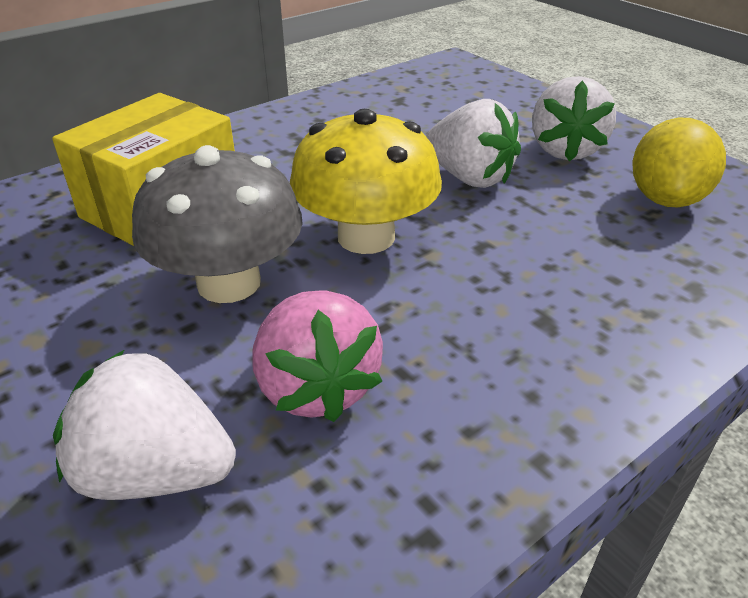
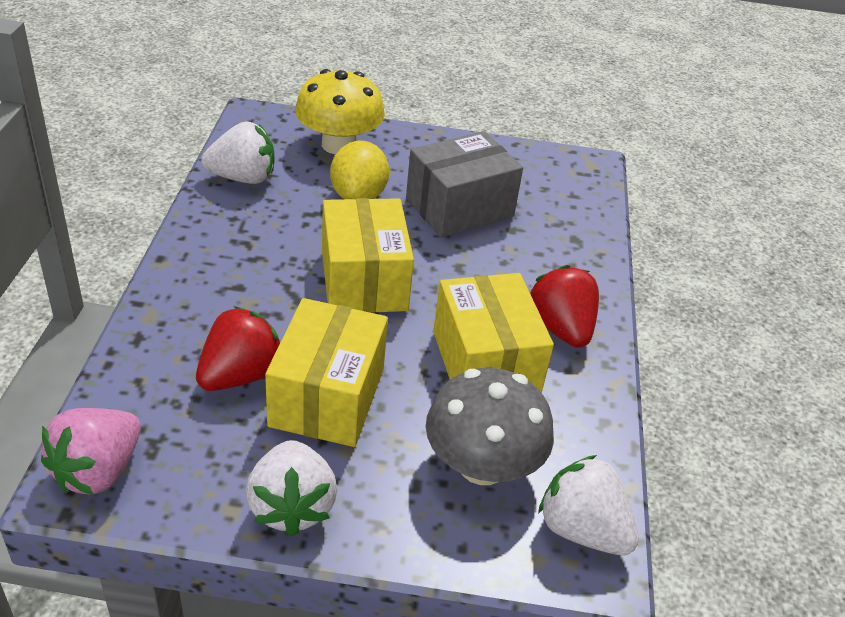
grey box: none = 0 -> [406,131,523,238] = 1
red strawberry: none = 0 -> [196,306,280,391] [530,265,599,348] = 2
yellow box: [52,93,235,246] = 1 -> [265,298,388,447] [322,198,414,313] [433,273,554,393] = 3

